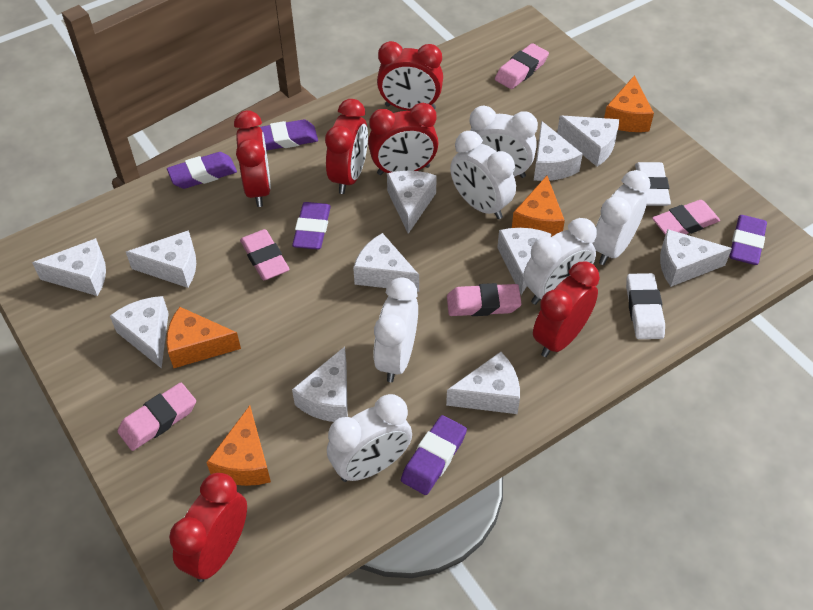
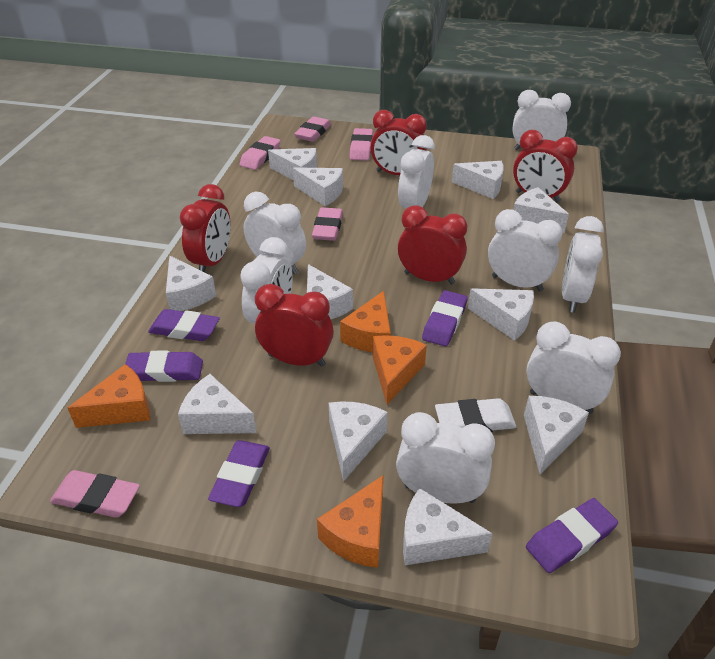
red clock: [169,473,247,582] [234,111,271,207] [325,99,368,194] [368,103,439,175] [377,41,443,111] [533,261,600,357] = 6 -> [180,184,231,272] [255,284,334,367] [370,110,427,175] [398,205,467,285] [513,130,578,203] = 5
white clock: [327,394,412,482] [374,277,418,382] [450,131,516,219] [470,105,538,178] [523,218,597,305] [593,170,651,265] = 6 -> [240,237,292,324] [244,192,306,274] [396,412,495,504] [398,135,435,208] [488,209,563,292] [513,90,571,150] [527,322,621,414] [562,216,603,313] = 8
white eraser: [626,273,665,339] [635,162,671,206] = 2 -> [435,398,516,432] = 1

